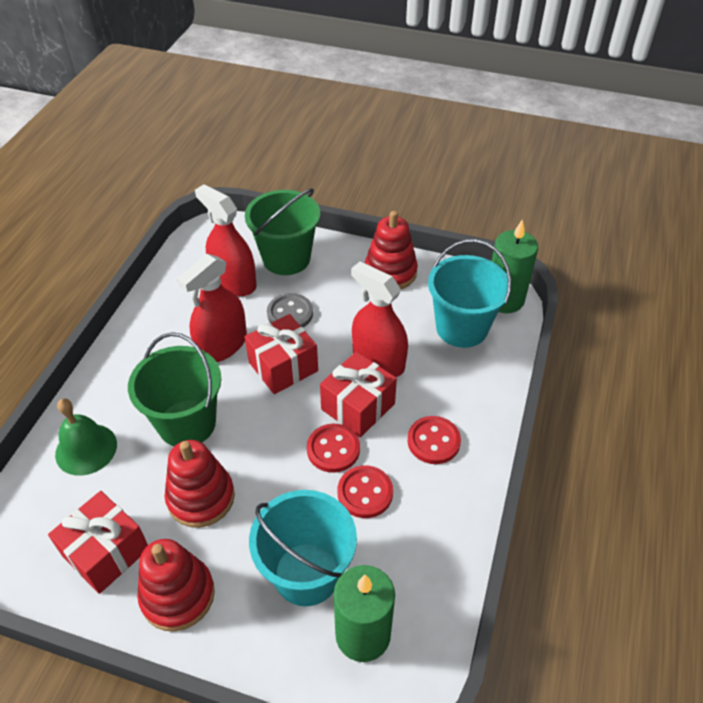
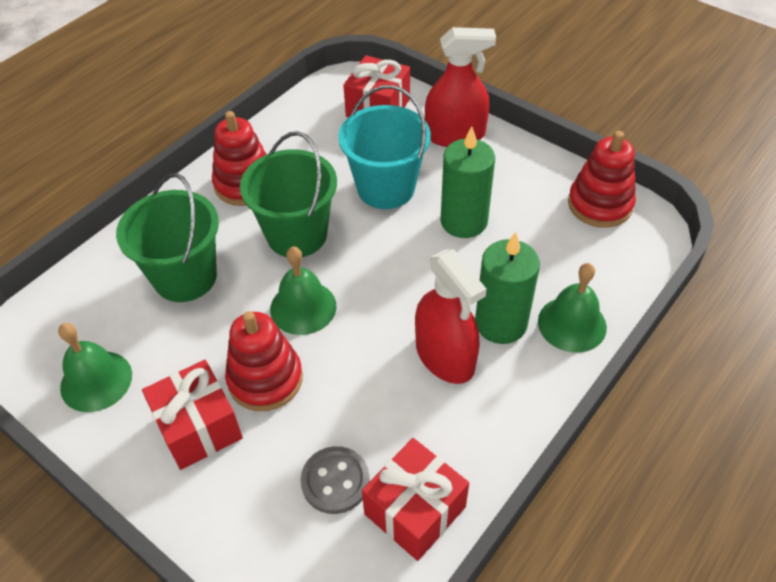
green bell: [55,398,117,476] = 1 -> [58,323,132,412] [270,247,336,335] [538,263,607,353] = 3
red button: [307,424,360,473] [338,465,393,518] [408,416,461,464] = 3 -> none = 0
red spray bottle: [177,254,247,362] [195,184,256,296] [351,261,408,377] = 3 -> [415,249,487,384] [425,27,496,147] = 2
turquoise bucket: [249,490,357,606] [428,239,512,348] = 2 -> [338,85,431,209] = 1

